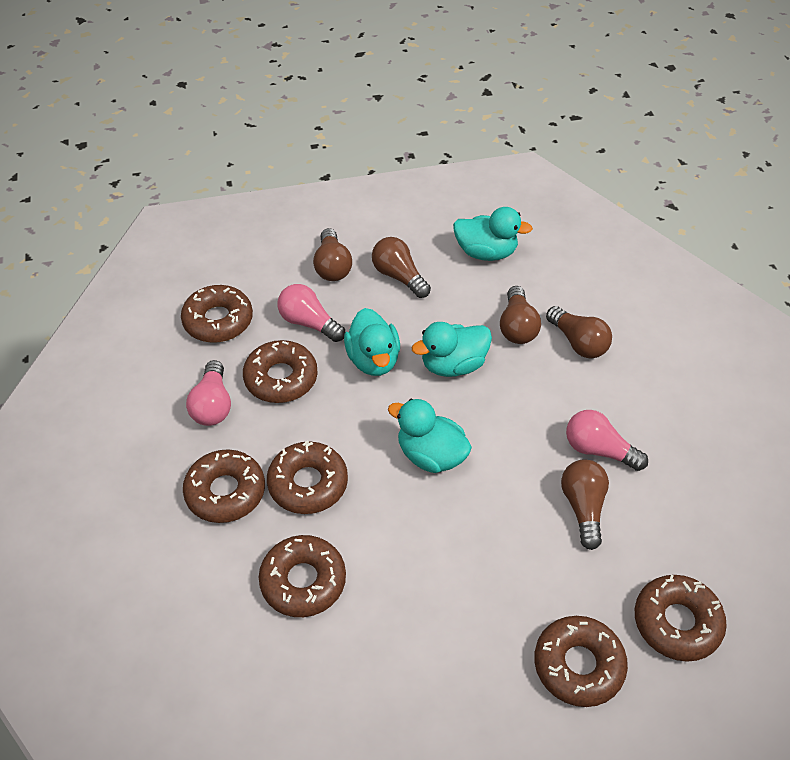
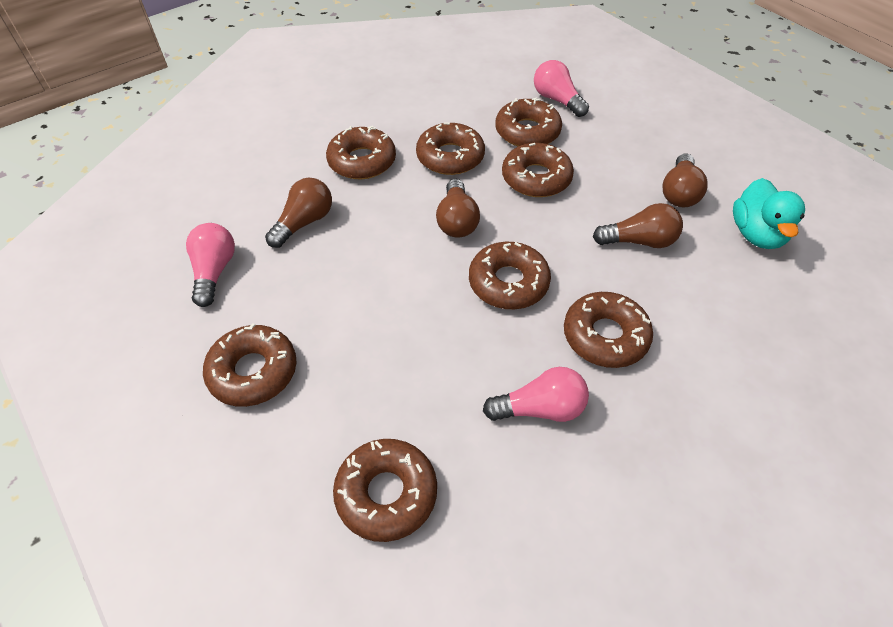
brown donut: [181,285,253,343] [183,449,265,523] [243,340,318,403] [259,535,346,617] [267,441,348,514] [534,616,628,707] [635,574,727,662] = 7 -> [203,323,297,407] [326,126,396,179] [333,439,437,542] [416,122,485,175] [469,242,551,309] [495,97,562,146] [502,143,574,197] [564,292,653,368] = 8
brown light bulb: [313,228,352,281] [372,237,431,298] [500,286,541,344] [546,306,612,358] [561,459,609,550] = 5 -> [265,178,332,248] [436,179,480,238] [593,203,683,248] [663,154,708,207] = 4
turquoise duck: [344,308,400,376] [388,399,472,473] [411,322,492,377] [453,207,533,261] = 4 -> [733,178,805,249] = 1

